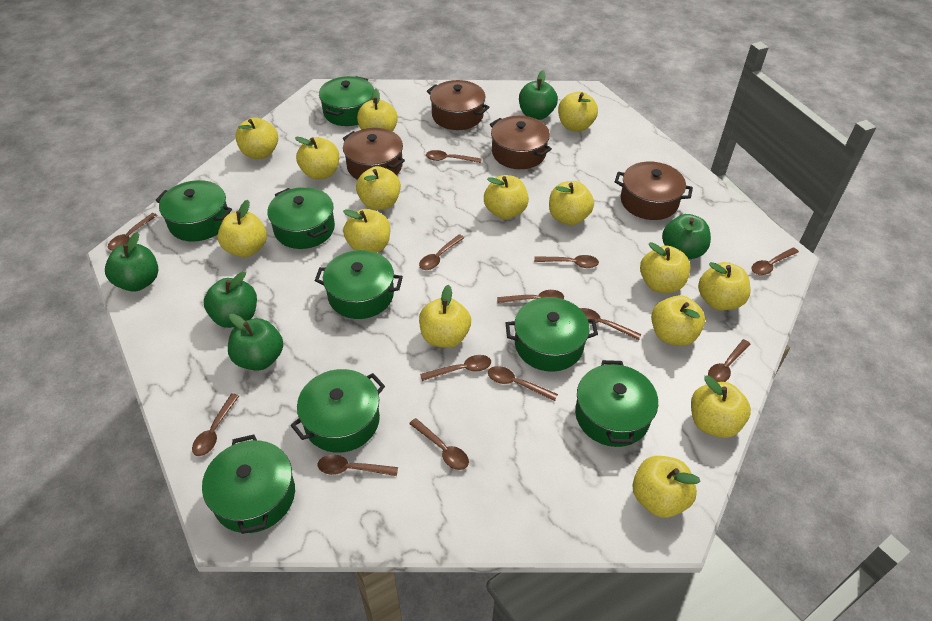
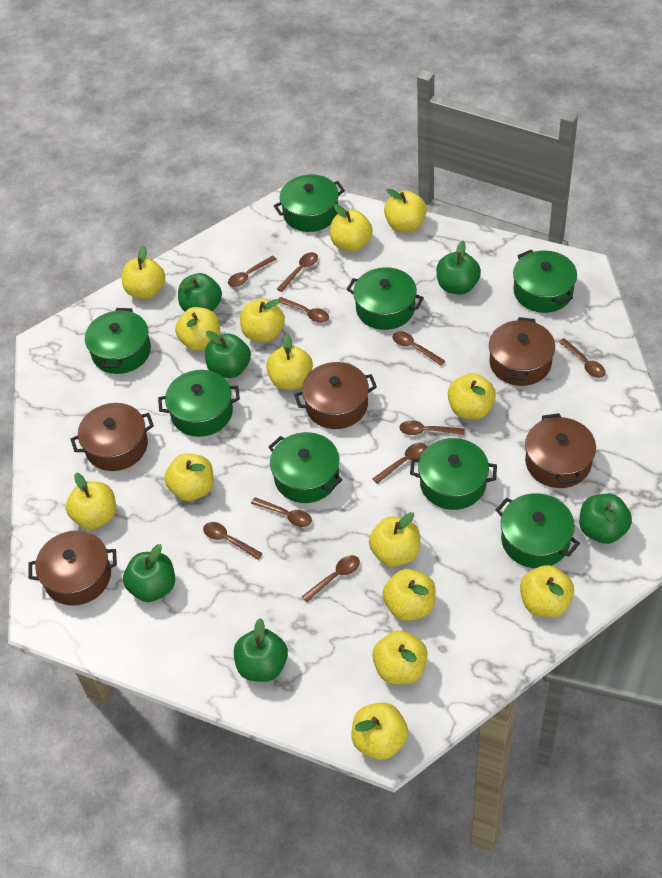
brown pot: [342,128,405,180] [427,80,489,130] [490,116,552,169] [615,161,693,220] = 4 -> [28,530,117,606] [71,403,154,471] [294,362,377,429] [489,317,555,386] [525,413,596,488] = 5
brown spoon: [108,213,158,251] [192,393,239,456] [318,455,398,476] [409,418,469,470] [419,234,464,270] [420,355,491,381] [426,150,482,163] [488,366,558,401] [497,290,564,303] [534,255,599,268] [580,308,641,340] [708,339,750,382] [751,247,799,275] = 13 -> [203,522,263,560] [228,256,276,287] [251,497,312,527] [277,252,318,292] [279,297,329,323] [302,555,360,602] [372,443,427,484] [392,331,445,366] [399,420,465,435] [559,338,606,378] = 10
green apple: [105,232,158,291] [204,271,257,328] [228,314,283,371] [519,71,558,120] [662,214,711,259] = 5 -> [123,544,175,602] [178,273,222,312] [205,331,251,378] [234,618,288,682] [436,241,481,295] [579,494,632,544] = 6
yellow apple: [218,200,267,257] [235,117,278,159] [295,137,339,180] [343,209,390,253] [356,166,401,210] [357,89,398,132] [419,285,471,348] [484,175,529,219] [549,181,594,225] [558,92,598,132] [632,456,701,518] [640,242,690,293] [651,295,705,346] [691,375,751,438] [698,262,751,311] = 15 -> [66,473,116,529] [122,246,165,299] [164,453,214,501] [175,307,220,351] [240,298,285,342] [266,334,313,390] [330,204,373,252] [351,702,408,760] [369,512,420,567] [372,630,428,684] [383,569,436,621] [384,189,427,232] [448,373,496,419] [520,565,574,617] = 14

